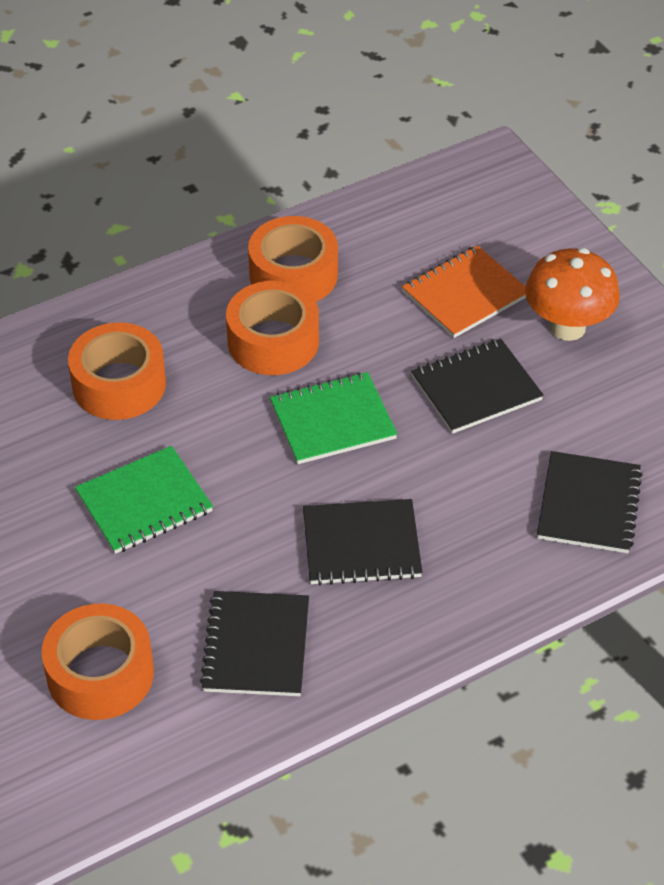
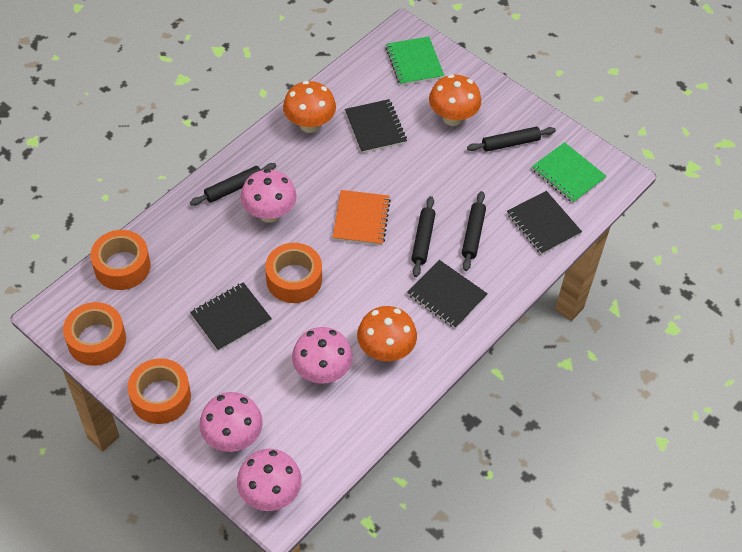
black rolling pin: none = 0 -> [190,163,276,206] [411,196,435,277] [462,191,486,271] [467,127,556,152] = 4
orange mushroom: [525,248,620,341] = 1 -> [283,81,336,133] [357,306,417,361] [429,74,481,126] = 3
pink mushroom: none = 0 -> [199,392,263,452] [237,449,302,511] [240,169,297,223] [292,327,353,384] = 4

